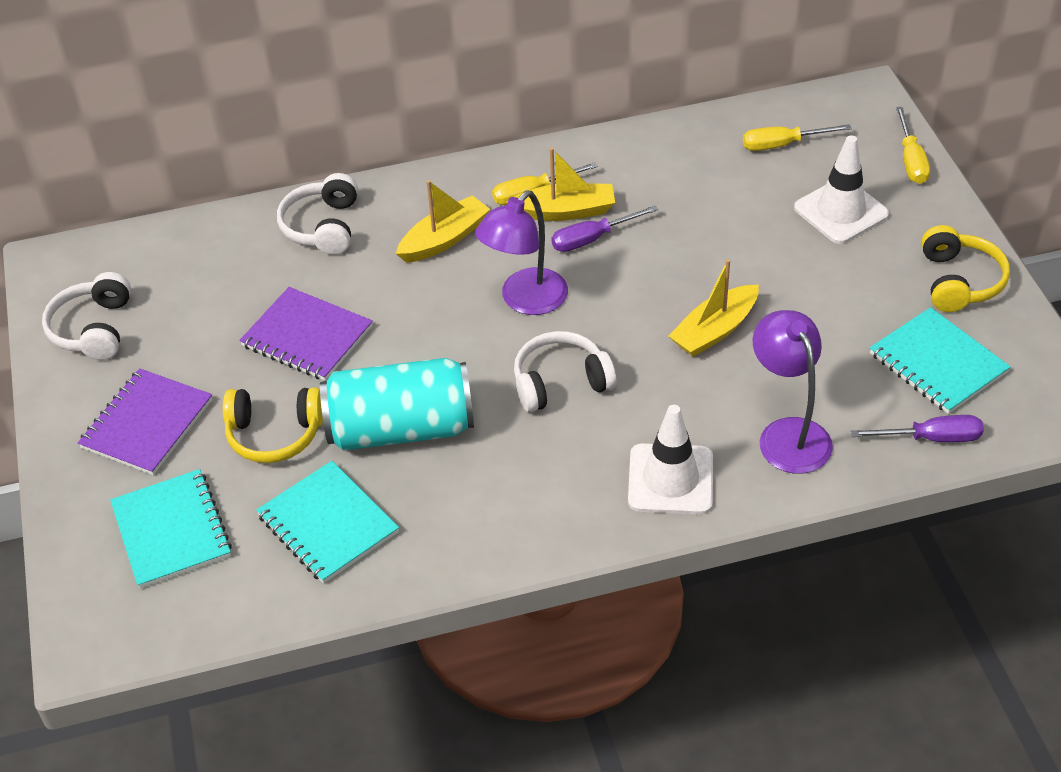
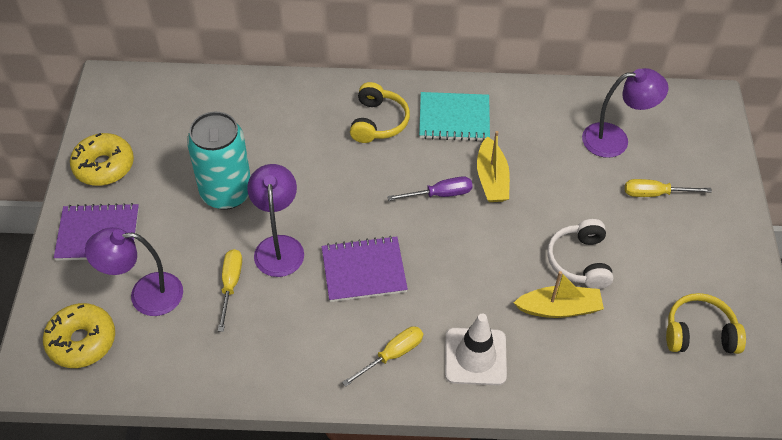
purple lamp: [475,191,568,315] [753,310,833,474] = 2 -> [85,227,183,316] [247,164,304,277] [582,68,669,158] = 3
purple screwdriver: [551,205,658,252] [851,415,984,442] = 2 -> [387,176,473,201] = 1
turquoise notebook: [110,469,232,589] [256,461,399,584] [870,307,1011,414] = 3 -> [419,92,490,141] = 1
white headphones: [42,272,131,360] [277,173,358,255] [514,331,616,413] = 3 -> [547,219,613,289] = 1
white traffic cone: [628,405,713,514] [794,135,889,244] = 2 -> [445,314,507,385] = 1
yellow boat: [396,180,490,263] [506,147,615,221] [669,259,759,357] = 3 -> [477,131,510,202] [514,271,604,318] = 2
yellow donut: none = 0 -> [43,303,115,368] [70,133,134,186] = 2

